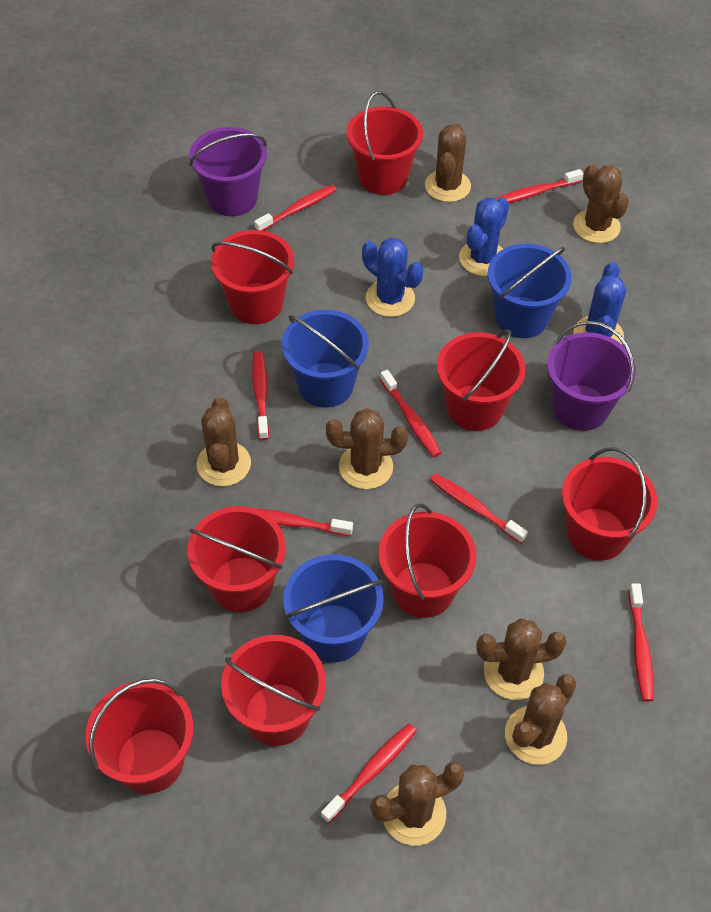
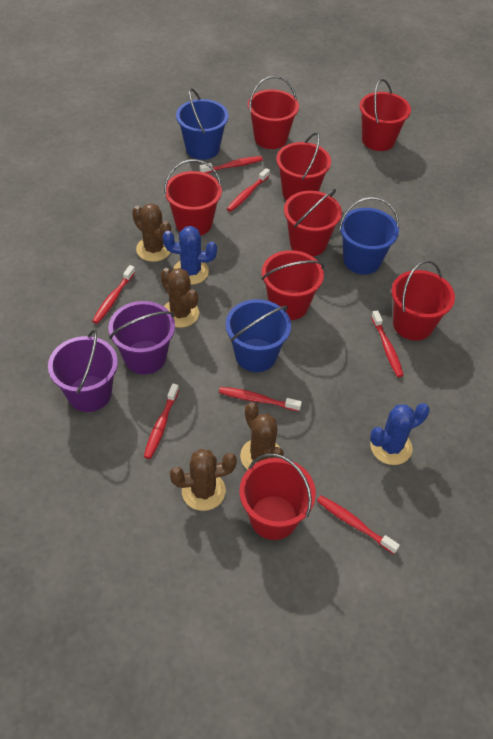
blue cactus: [362,237,423,317] [459,197,509,276] [573,262,626,344] = 3 -> [163,226,217,285] [370,403,430,465] = 2
brown cactus: [196,397,251,486] [326,408,408,489] [371,762,465,846] [425,123,471,202] [476,618,567,700] [505,674,577,765] [573,164,629,243] = 7 -> [132,203,171,262] [161,268,199,328] [170,449,237,511] [240,402,284,470] = 4
red toothbrush: [252,351,269,440] [254,185,336,231] [254,508,353,536] [321,723,417,823] [380,370,441,457] [430,473,528,543] [496,169,583,203] [629,583,654,702] = 8 -> [92,265,135,324] [144,384,179,459] [200,156,263,173] [219,387,302,411] [227,168,270,212] [317,496,400,554] [371,310,404,377] = 7

